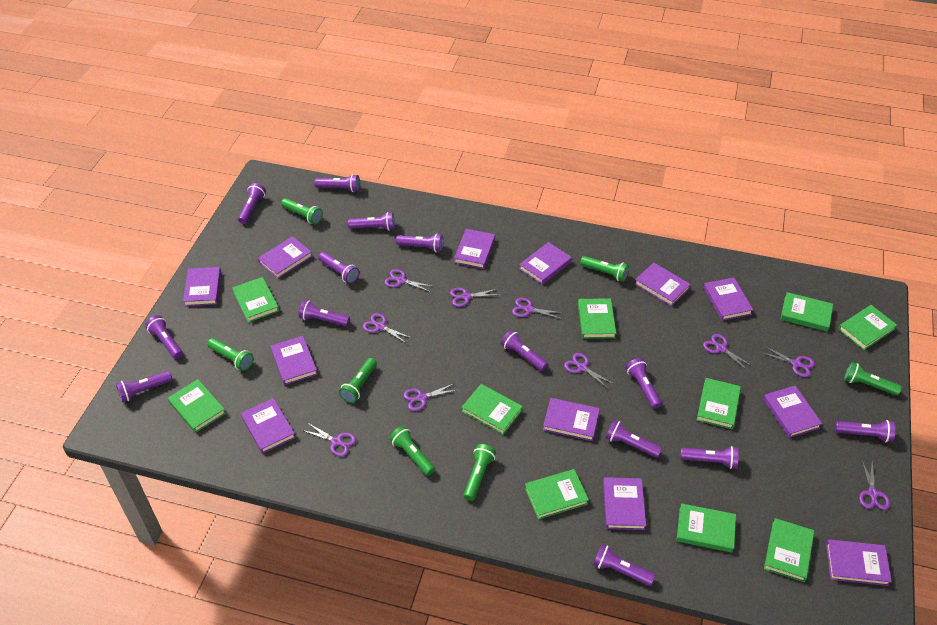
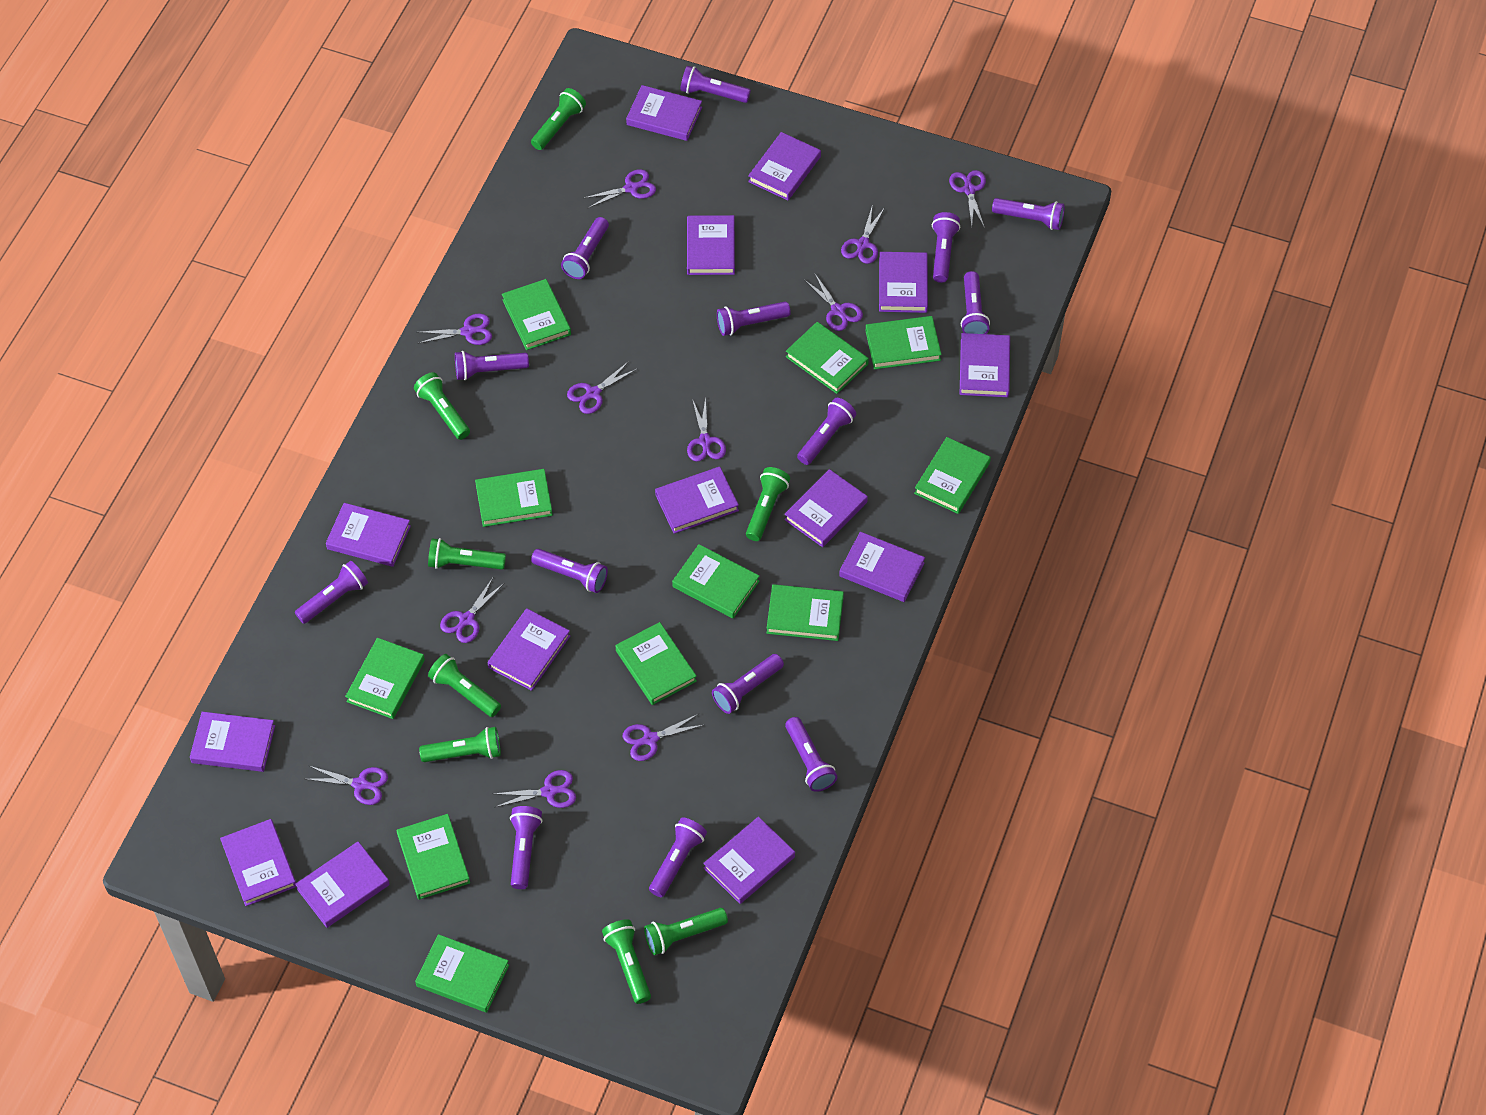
green book: [168,379,226,433] [232,277,279,323] [461,384,523,435] [525,469,589,520] [578,298,616,339] [676,503,736,553] [697,378,741,429] [764,518,814,582] [780,292,833,332] [838,305,897,350] = 10 -> [345,638,425,719] [397,814,470,900] [415,934,509,1013] [475,469,553,527] [502,279,571,350] [616,622,697,705] [672,544,759,619] [767,584,844,641] [786,322,869,394] [866,316,942,369] [914,437,991,514] = 11
green flashlight: [207,338,254,371] [281,198,323,224] [339,358,377,403] [389,426,435,476] [464,444,496,501] [580,256,629,282] [844,362,902,396] = 7 -> [414,372,470,440] [419,727,501,762] [428,538,506,569] [428,654,501,717] [531,88,586,150] [602,919,651,1004] [644,908,728,955] [746,467,790,541] = 8
purple book: [183,267,221,306] [241,398,296,454] [258,236,313,279] [270,336,318,385] [454,229,495,269] [519,242,572,285] [543,398,600,441] [603,477,646,530] [635,263,691,306] [703,277,753,321] [763,385,822,438] [826,539,892,586] = 12 -> [190,712,275,772] [220,819,297,906] [295,842,390,928] [326,503,411,567] [488,608,570,691] [626,85,702,141] [655,467,739,534] [687,215,735,275] [703,817,795,904] [748,132,821,200] [784,469,868,547] [839,532,925,602] [879,252,928,313] [960,333,1010,397] = 14
purple scissors: [302,423,356,457] [363,313,411,344] [384,269,434,292] [403,383,457,411] [450,288,500,307] [512,298,563,319] [564,353,614,389] [703,334,754,371] [760,346,815,377] [859,460,890,510] = 10 -> [306,766,388,805] [416,314,492,345] [440,578,504,643] [493,770,576,808] [567,361,637,414] [584,169,656,208] [623,714,703,761] [687,397,726,462] [803,273,863,331] [841,207,885,264] [949,170,986,227] = 11

